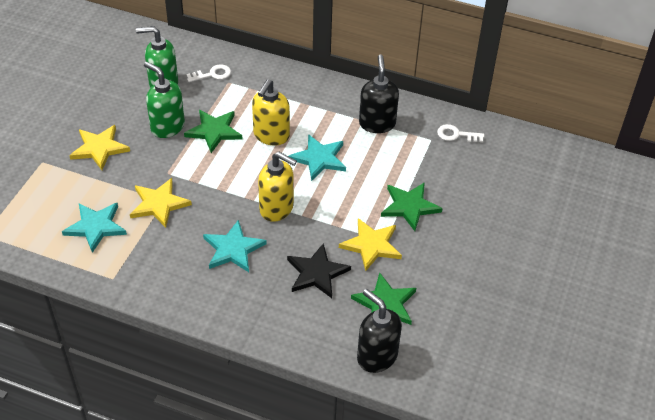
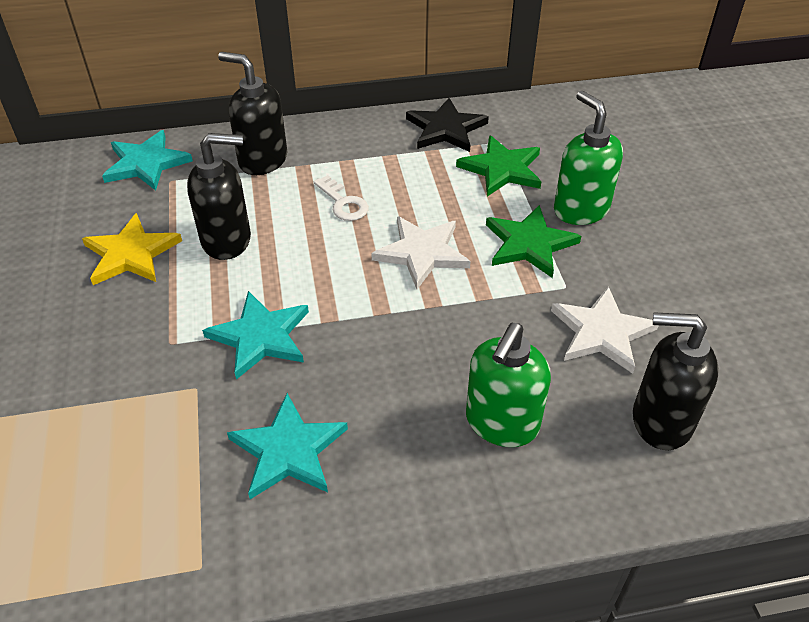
black soap dispenser: [357,289,402,373] [359,54,399,133] = 2 -> [187,133,251,260] [218,52,287,175] [633,312,719,450] = 3
green star: [184,110,242,153] [351,273,416,325] [381,182,442,231] = 3 -> [456,135,541,197] [486,205,581,278] = 2
white key: [186,64,231,82] [437,124,484,142] = 2 -> [314,175,369,221] = 1
white star: none = 0 -> [371,216,471,289] [551,286,659,374] = 2
yellow soap dispenser: [252,79,290,145] [258,152,297,222] = 2 -> none = 0
yellow star: [69,125,130,170] [130,178,192,228] [339,218,402,271] = 3 -> [82,213,182,285] = 1

